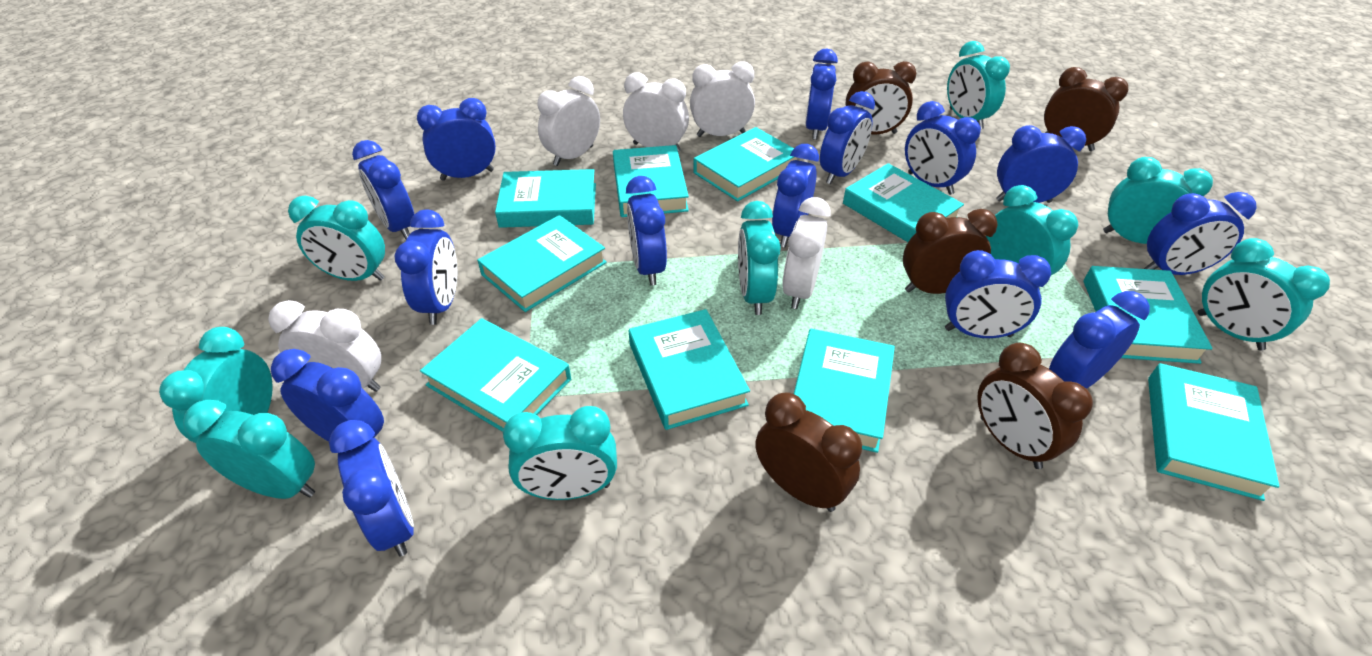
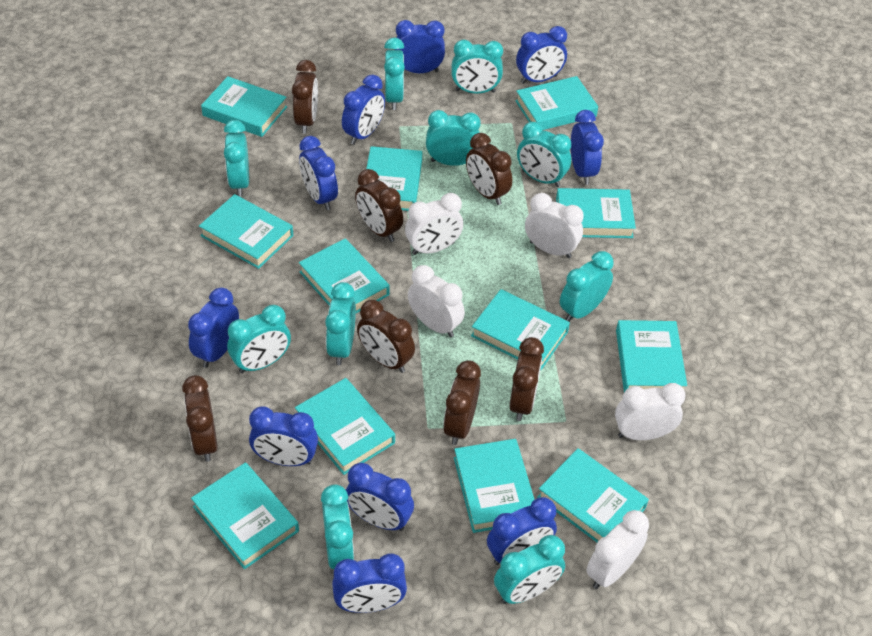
blue clock: [271,349,384,442] [329,420,414,557] [352,140,414,240] [394,209,457,325] [417,98,496,181] [626,176,667,286] [772,144,819,247] [805,49,838,140] [820,91,875,184] [905,101,981,195] [945,250,1051,338] [996,125,1086,203] [1049,291,1150,389] [1144,192,1257,275] = 14 -> [188,287,239,368] [249,407,318,466] [299,136,338,210] [332,553,407,613] [342,75,385,145] [346,463,414,531] [394,20,445,73] [487,497,557,565] [516,26,567,84] [571,110,604,185] = 10
brown clock: [755,393,862,512] [845,61,916,135] [903,209,998,294] [977,343,1093,469] [1044,67,1128,151] = 5 -> [182,375,218,462] [292,60,318,134] [355,169,403,242] [357,300,415,373] [443,360,481,445] [466,133,512,205] [509,337,544,421] = 7
turquoise book: [420,318,571,432] [477,215,607,312] [495,169,596,228] [613,145,689,217] [629,309,750,430] [693,127,797,201] [794,329,895,453] [843,163,964,242] [1083,266,1213,364] [1148,363,1280,501] = 10 -> [191,462,299,569] [199,194,293,269] [201,76,287,137] [295,378,395,475] [299,238,390,313] [366,146,422,211] [454,439,535,533] [471,289,570,371] [515,76,598,130] [537,448,649,542] [556,188,636,238] [616,320,687,392] = 12
turquoise clock: [159,327,273,443] [183,400,315,499] [288,196,385,281] [503,406,617,500] [738,201,781,315] [947,41,1010,129] [986,185,1078,290] [1103,157,1213,244] [1198,238,1330,350] = 9 -> [224,120,249,197] [227,305,291,373] [321,484,354,569] [325,282,356,365] [384,37,405,110] [426,110,481,166] [451,40,503,94] [494,535,565,604] [517,122,571,187] [560,251,614,322] = 10

